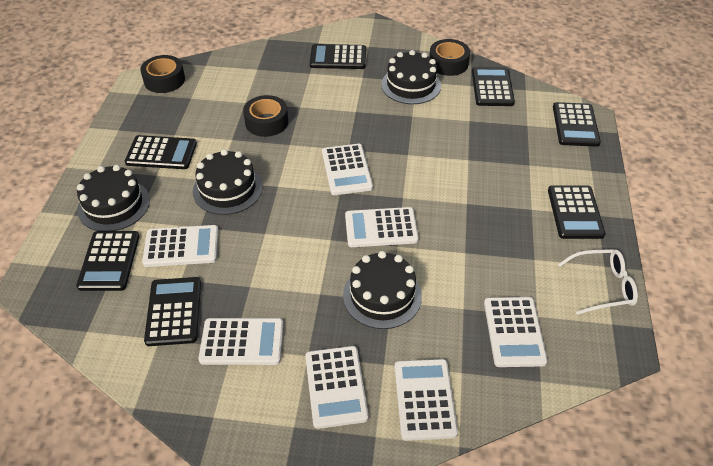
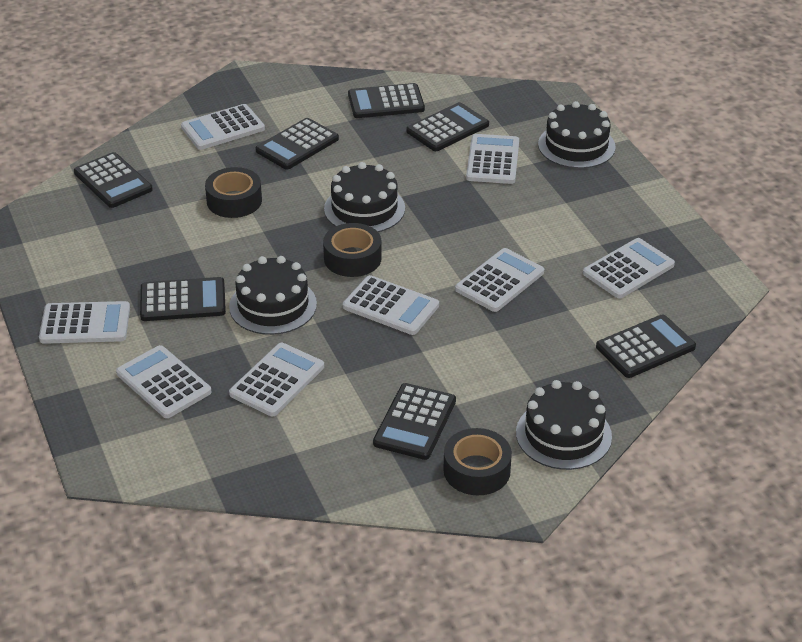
white calculator: [142,225,219,267] [198,318,284,365] [305,346,369,429] [322,144,373,195] [345,207,419,247] [395,359,458,441] [484,297,548,367] = 7 -> [39,301,130,344] [116,345,212,418] [181,104,265,150] [229,343,324,416] [343,275,439,335] [455,248,544,312] [466,134,519,184] [583,238,675,299] = 8
white glasses: [558,249,638,315] = 1 -> none = 0

